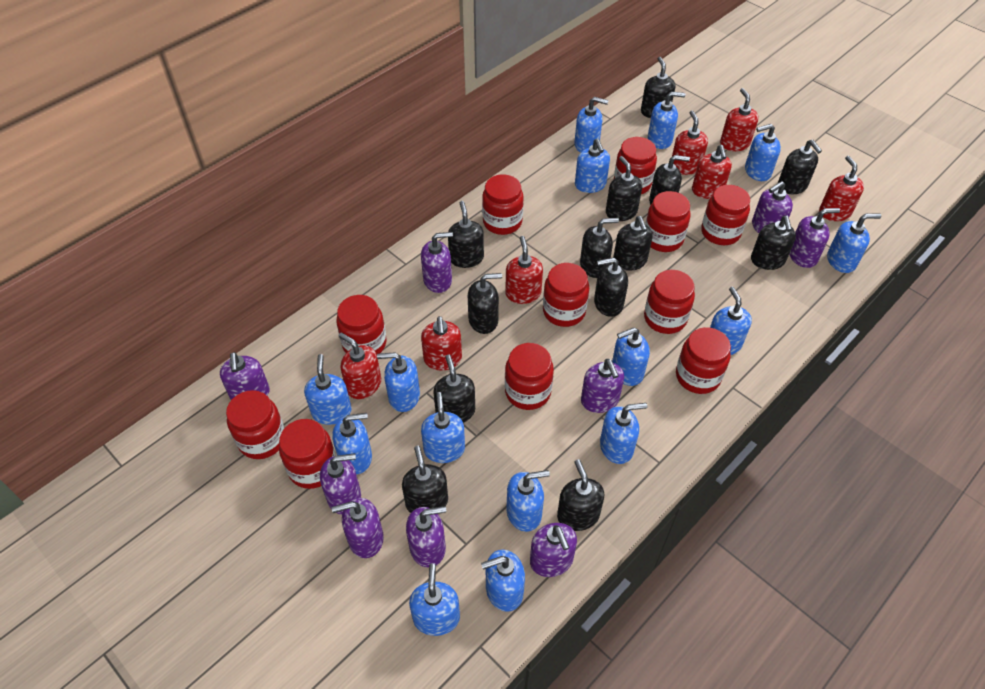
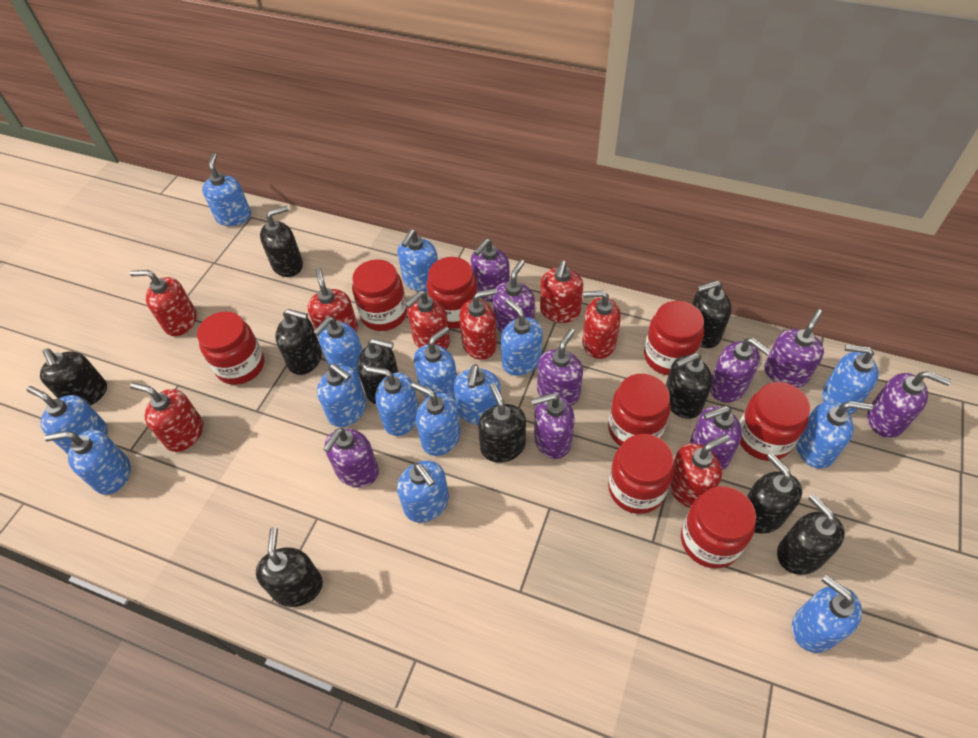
black soap dispenser: [402,446,448,513] [433,354,475,423] [448,201,484,268] [468,273,502,334] [557,459,604,531] [580,218,619,278] [594,257,628,317] [606,156,642,221] [613,216,653,271] [641,57,675,118] [649,155,690,205] [751,215,796,270] [778,140,822,194] = 13 -> [40,349,107,406] [256,527,323,607] [260,206,303,277] [275,309,322,375] [357,338,399,404] [478,383,526,463] [666,353,713,419] [692,280,732,348] [747,453,802,534] [777,494,845,575] = 10
red jar: [226,390,285,459] [279,419,336,489] [336,295,387,354] [482,174,524,235] [505,343,554,410] [543,263,589,327] [614,137,657,194] [644,270,695,334] [645,191,690,252] [676,327,731,394] [701,185,750,245] = 11 -> [197,311,264,385] [352,259,407,331] [427,257,478,329] [608,374,671,446] [608,434,674,514] [644,301,704,375] [681,486,756,568] [739,382,810,461] = 8
red soap dispenser: [338,333,381,399] [421,316,462,370] [505,236,543,304] [672,111,708,175] [692,145,732,199] [720,88,758,151] [819,156,864,221] = 7 -> [130,270,197,336] [130,383,203,452] [308,267,358,338] [405,290,450,349] [459,288,498,360] [540,261,583,323] [582,291,621,359] [669,434,730,508] = 8

